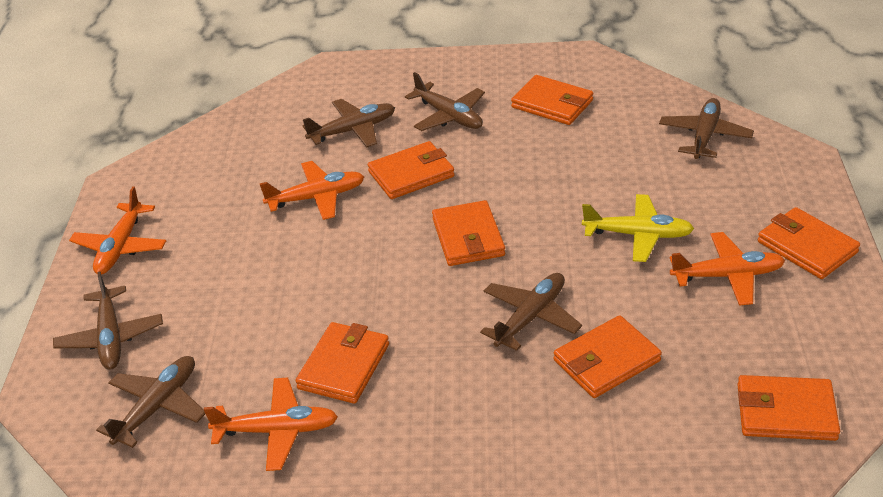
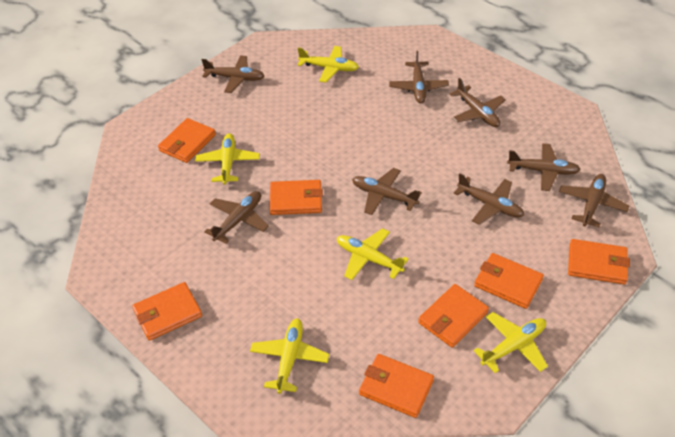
brown plane: [53,272,163,370] [96,356,205,448] [303,99,395,147] [405,72,485,131] [480,273,582,351] [659,98,754,159] = 6 -> [202,55,264,93] [204,191,269,244] [352,168,422,215] [389,51,449,103] [450,78,506,127] [454,173,524,225] [507,143,581,191] [559,174,630,227] = 8
orange plane: [69,186,166,275] [204,377,338,471] [260,161,364,220] [670,232,785,306] = 4 -> none = 0
yellow plane: [582,194,694,262] = 1 -> [195,133,260,185] [250,319,329,394] [297,46,359,82] [337,228,408,280] [473,312,548,373] = 5

